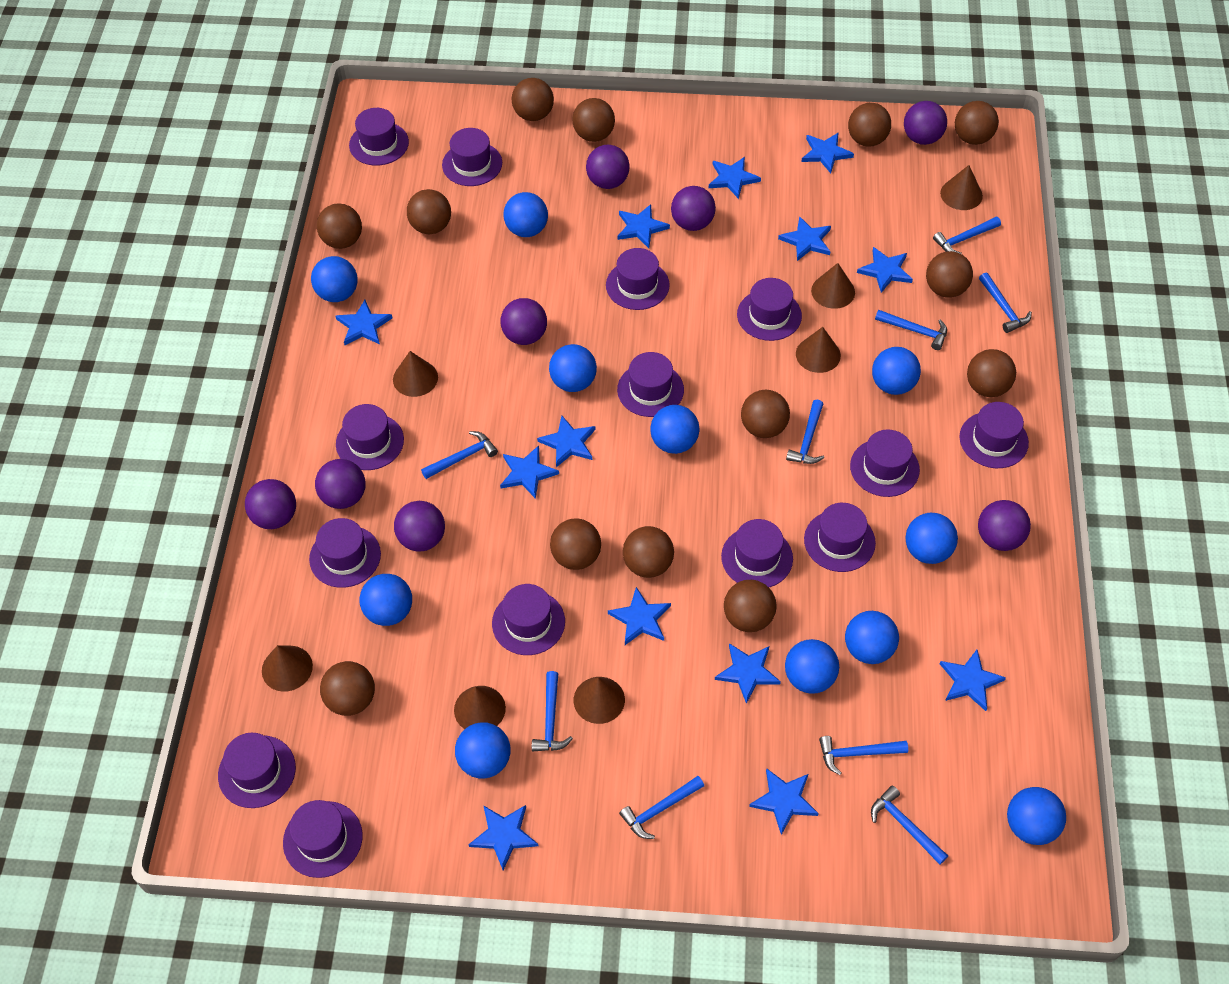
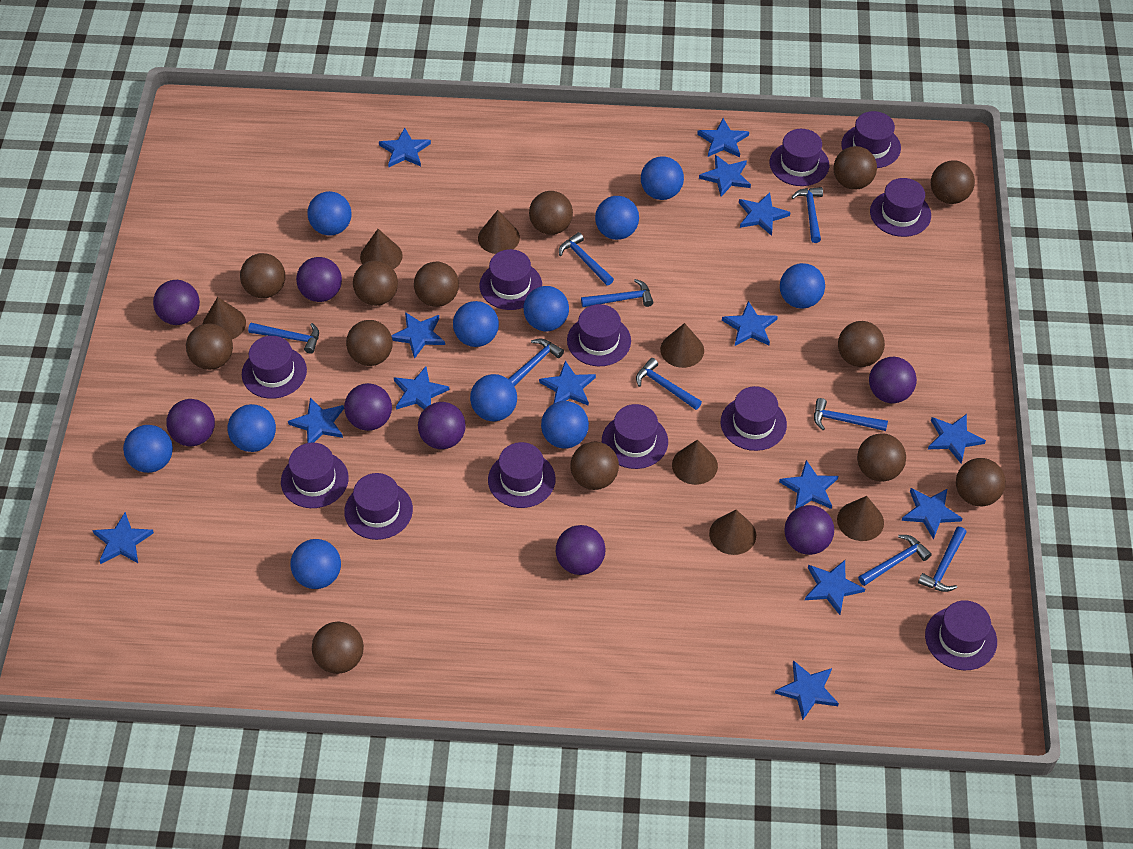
blue star: [336,300,393,345] [468,805,538,870] [500,445,559,499] [537,416,595,467] [608,587,671,645] [617,204,670,248] [709,157,761,199] [715,643,781,704] [749,768,819,835] [778,216,831,261] [801,132,854,173] [857,247,913,293] [940,650,1006,711] = 13 -> [92,512,154,564] [288,397,344,443] [379,128,431,167] [391,312,445,359] [394,367,449,410] [539,360,596,406] [697,118,749,157] [699,155,751,197] [722,301,778,346] [739,192,790,236] [775,660,839,720] [779,460,838,509] [805,560,865,615] [902,488,963,540] [928,414,986,463] = 15
purple hat: [218,733,296,808] [283,800,363,878] [309,518,381,588] [336,404,404,470] [349,108,409,166] [442,128,502,186] [492,584,565,655] [606,248,670,310] [617,352,684,417] [721,519,793,587] [737,278,802,341] [804,503,876,572] [850,429,920,497] [959,402,1029,468] = 14 -> [242,336,307,399] [281,443,349,508] [344,473,413,540] [480,249,542,310] [488,442,556,508] [567,304,631,366] [602,404,668,469] [721,386,787,451] [770,129,829,186] [841,111,901,168] [870,178,931,237] [925,600,997,670] = 12

